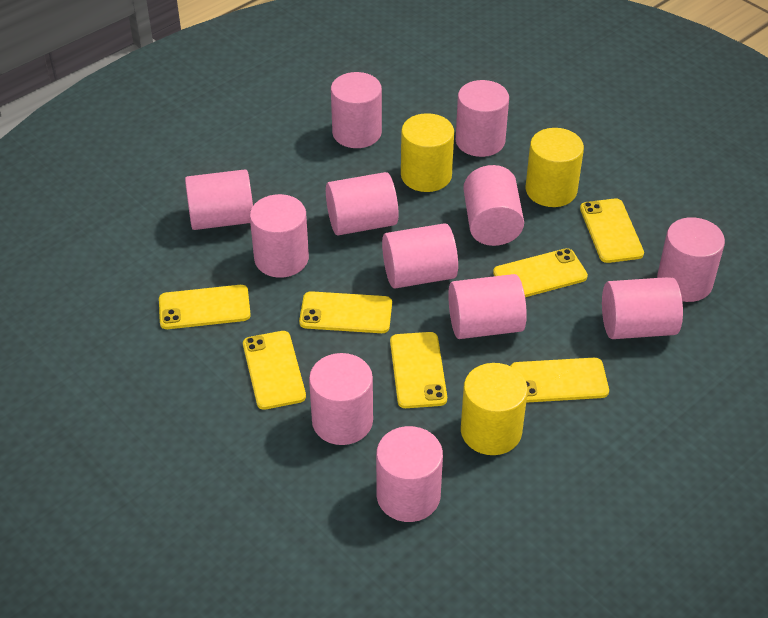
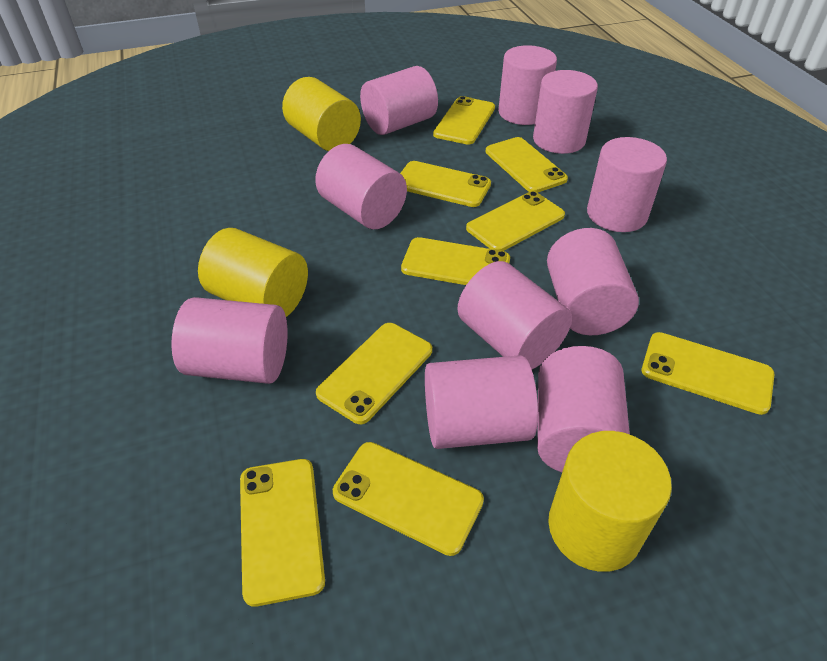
pink cylinder: [185,169,253,230] [250,194,309,278] [309,353,373,445] [326,172,399,235] [331,72,382,148] [376,426,443,522] [382,223,458,288] [448,274,527,339] [456,80,509,157] [463,165,524,246] [602,277,683,339] [657,217,725,302] = 12 -> [171,297,288,384] [315,144,407,229] [360,66,438,135] [425,355,538,449] [457,261,572,369] [498,45,557,125] [533,70,598,154] [537,346,630,472] [547,228,639,335] [587,137,667,232] = 10
yellow phone: [159,285,251,329] [243,331,306,410] [299,291,392,333] [390,332,447,408] [493,248,588,297] [511,358,609,403] [580,198,644,263] = 7 -> [240,459,325,607] [316,323,432,424] [333,442,484,556] [400,161,491,207] [401,237,510,285] [433,96,495,145] [466,191,565,251] [486,137,568,193] [642,332,774,415] = 9

